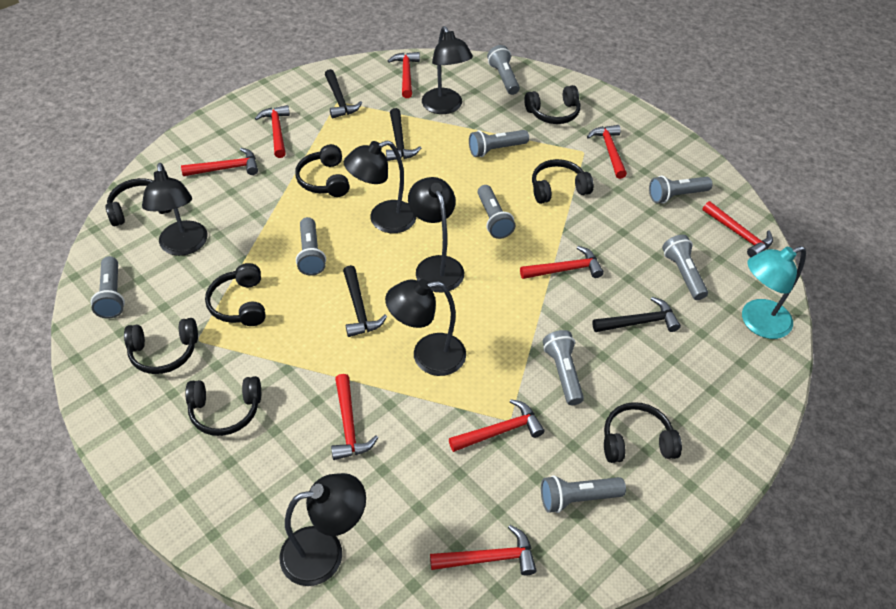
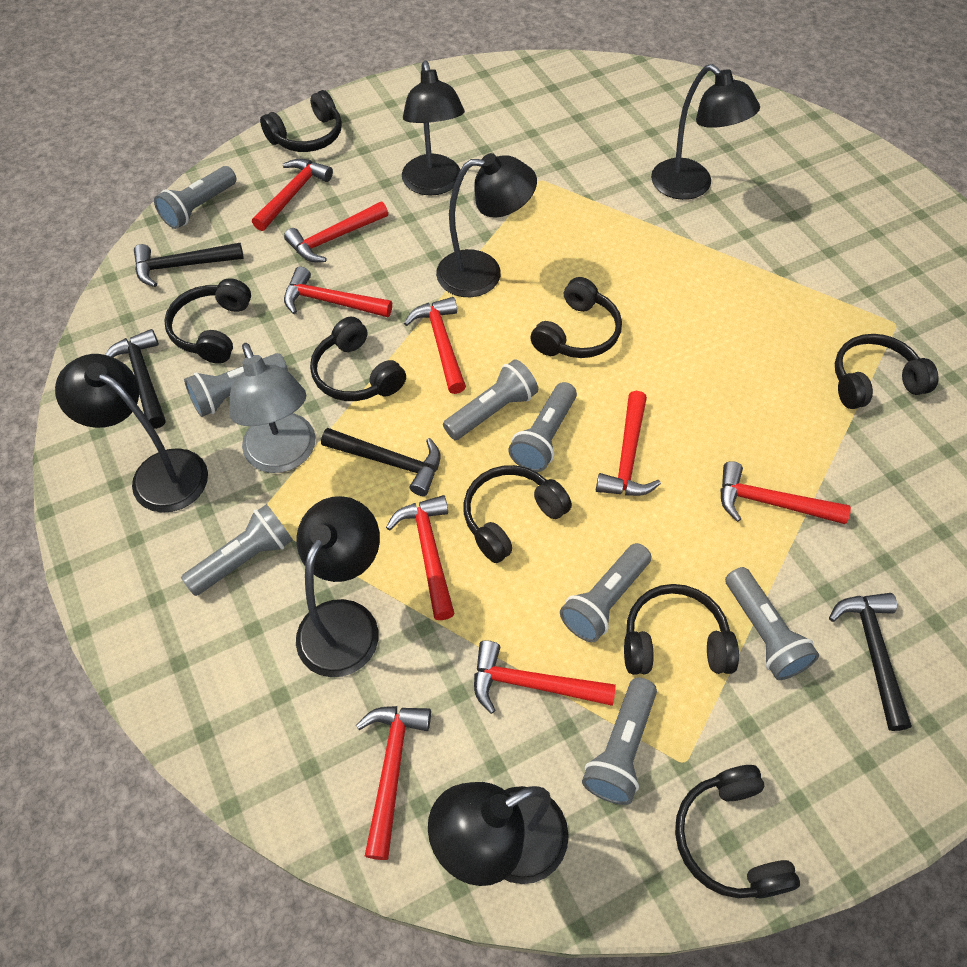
grey flashlight: [91,256,125,319] [296,217,326,276] [469,130,529,157] [478,185,515,239] [487,45,520,95] [541,475,626,513] [543,330,584,405] [649,176,712,204] [662,235,708,300] = 9 -> [154,166,237,229] [181,504,293,596] [184,353,288,417] [443,359,538,440] [508,382,577,472] [560,543,651,642] [582,677,657,805] [725,567,819,680] = 8
grey lamp: none = 0 -> [229,343,315,473] = 1
turquoise lamp: [742,246,806,339] = 1 -> none = 0

